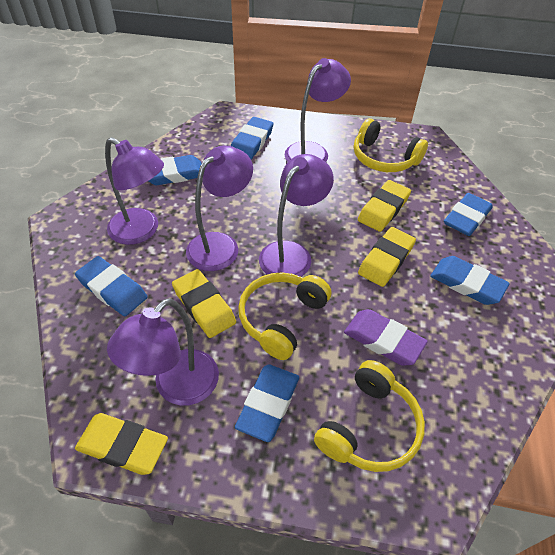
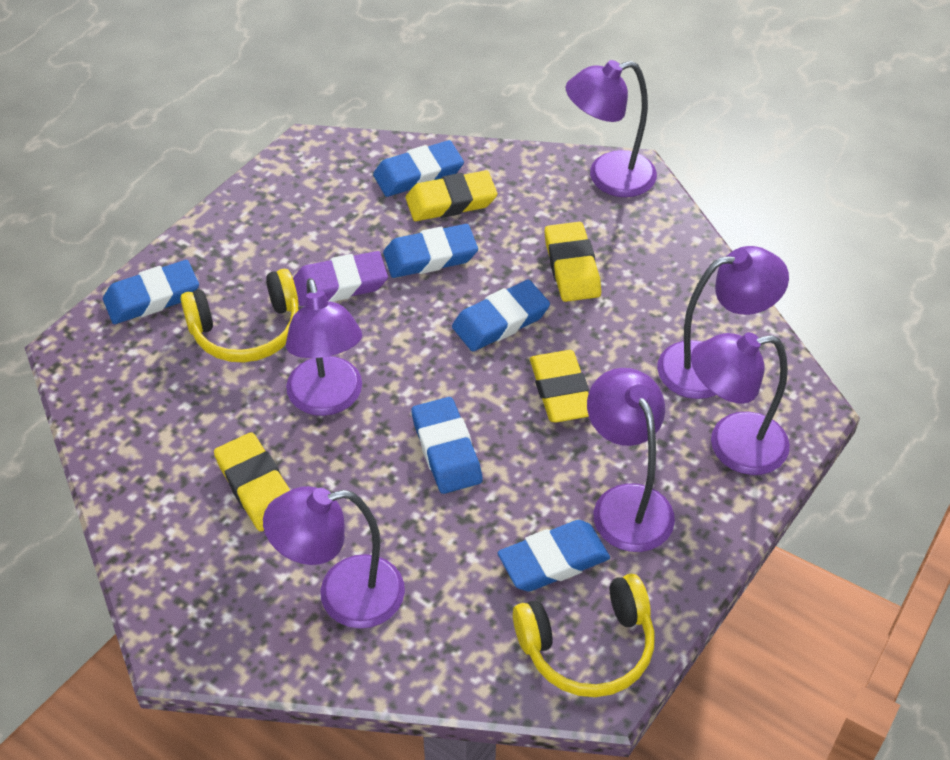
purple lamp: [105,137,164,245] [107,298,219,405] [186,145,253,271] [259,154,334,277] [285,58,351,162] = 5 -> [263,486,405,629] [286,278,362,416] [566,60,657,197] [587,368,675,552] [657,246,789,399] [691,332,790,475] = 6
yellow headphones: [238,272,332,360] [314,360,425,472] [354,118,428,172] = 3 -> [180,269,299,363] [513,574,655,697] = 2

